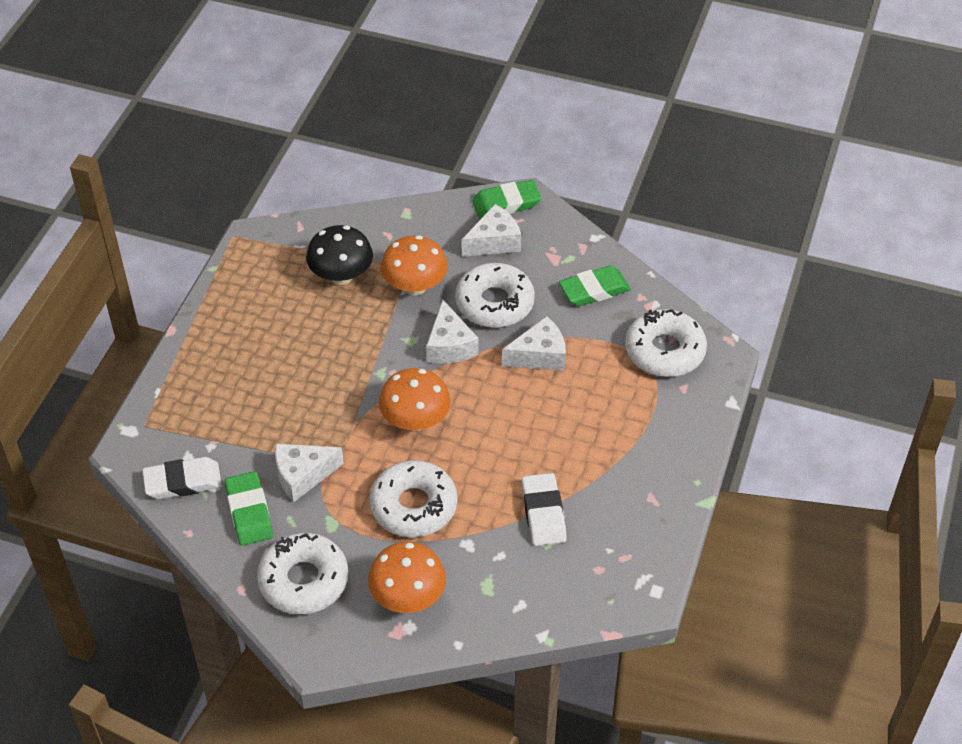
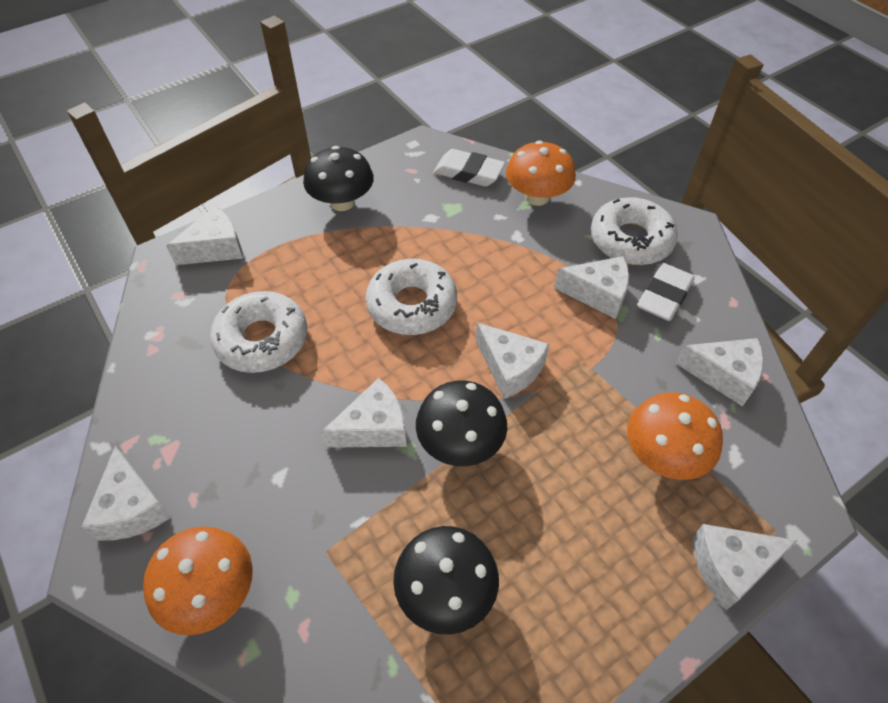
black mushroom: [306,225,373,285] = 1 -> [303,146,374,211] [393,526,499,635] [416,381,507,466] = 3
green eraser: [225,471,273,546] [472,180,541,219] [559,265,631,306] = 3 -> none = 0
white cheese: [275,444,344,502] [426,300,478,364] [462,204,521,257] [502,316,566,371] = 4 -> [82,446,171,540] [166,206,243,265] [321,378,407,448] [476,323,549,399] [554,256,629,319] [675,338,764,407] [692,524,798,610] = 7
white donut: [257,533,348,614] [370,460,458,537] [455,263,535,328] [625,309,707,377] = 4 -> [210,291,307,373] [366,259,457,335] [591,197,678,265] = 3

